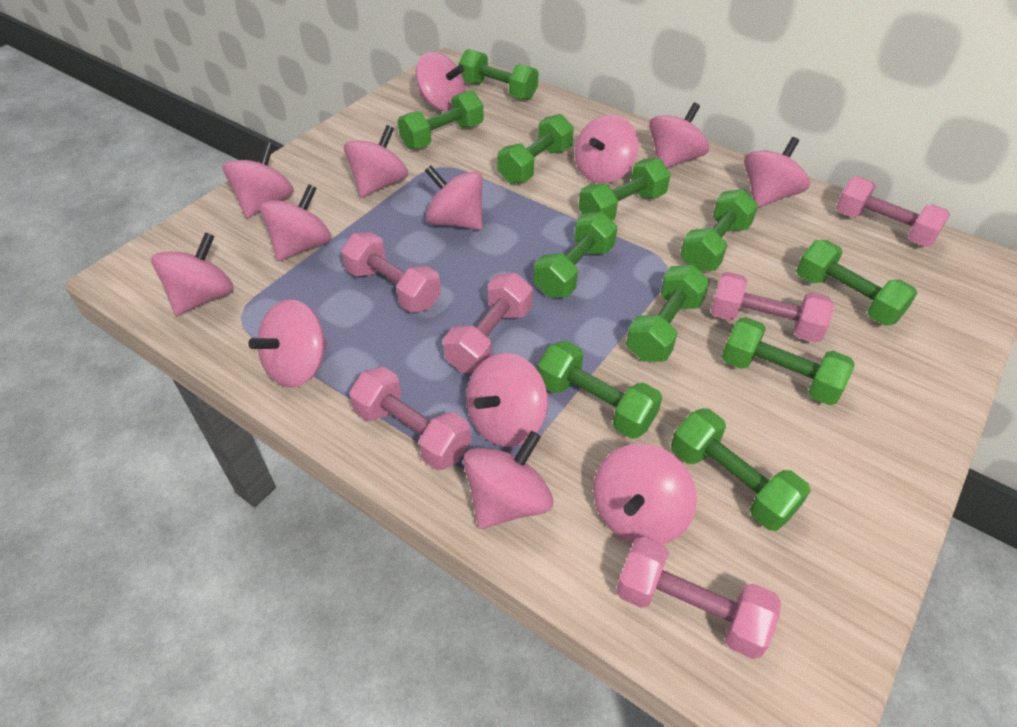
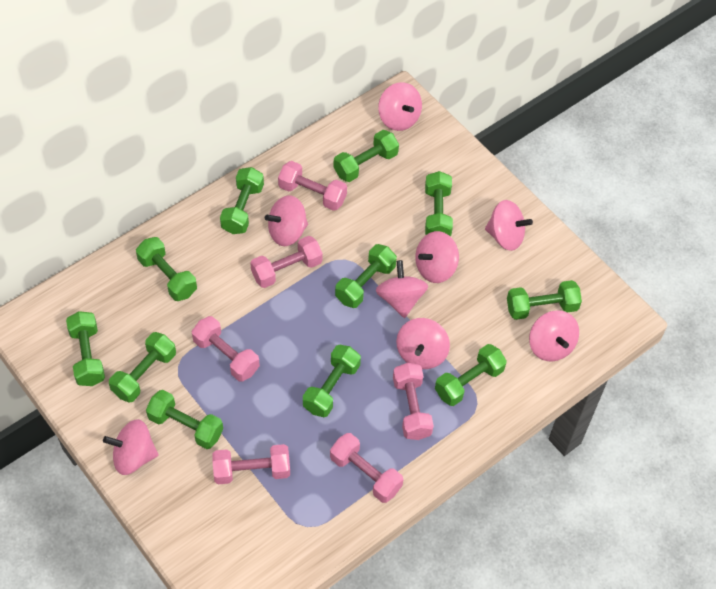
pink spinning top: [151,232,234,316] [222,142,294,218] [248,299,327,388] [259,184,331,261] [344,125,408,197] [416,52,465,112] [425,165,483,230] [463,431,553,529] [466,353,548,447] [575,115,639,184] [593,443,697,544] [649,103,709,168] [744,137,810,208] = 13 -> [103,419,159,475] [265,195,308,246] [376,260,428,318] [378,82,422,131] [396,318,450,369] [415,231,459,283] [485,200,533,251] [529,310,579,361] = 8

